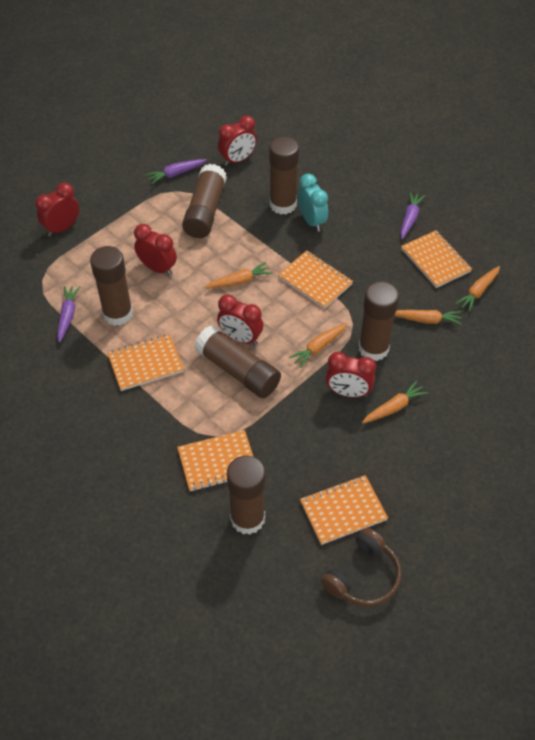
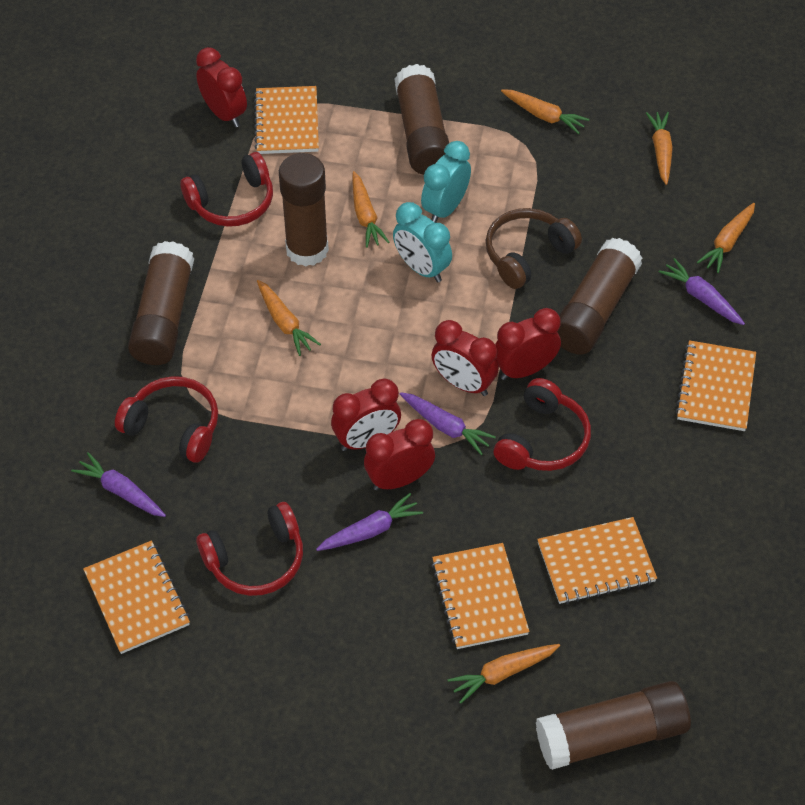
brown glue stick: [90,246,133,326] [182,164,227,238] [194,325,281,398] [227,456,265,535] [269,136,299,214] [359,281,399,361] = 6 -> [128,241,194,365] [279,153,329,267] [394,64,449,175] [536,681,691,770] [557,238,642,355] = 5
orange carrot: [204,262,272,288] [289,323,347,368] [362,381,428,423] [395,310,462,325] [455,266,500,312] = 5 -> [257,280,321,356] [352,171,390,248] [448,644,560,704] [501,89,589,134] [646,112,673,185] [697,203,755,273] = 6
purple carrot: [57,286,80,343] [146,159,207,184] [400,192,425,239] = 3 -> [71,452,166,517] [316,493,423,551] [400,392,496,455] [659,258,745,325] = 4
red headphones: none = 0 -> [115,376,218,463] [180,152,273,227] [196,502,303,596] [493,378,591,471] = 4
turquoise clock: [298,174,328,232] = 1 -> [393,202,452,282] [421,141,471,223] = 2

